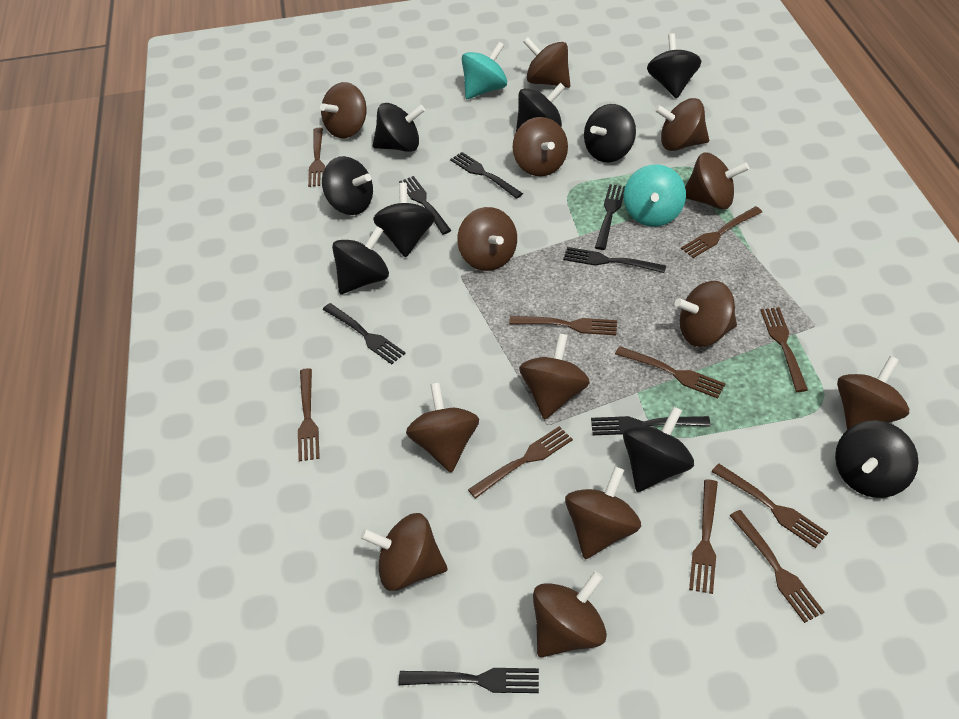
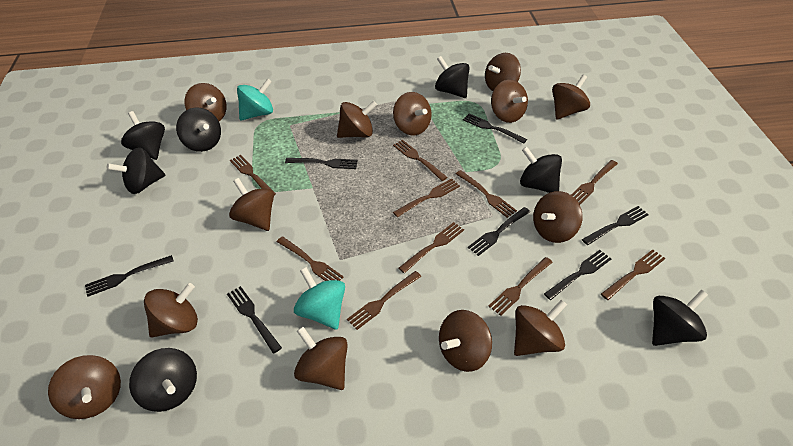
black spinning top: [322,156,373,215] [332,226,389,294] [373,103,425,152] [373,182,435,257] [516,82,566,132] [584,104,636,163] [623,406,694,492] [647,33,702,98] [835,420,919,498] = 9 -> [107,147,165,194] [121,111,165,160] [129,348,197,412] [176,107,221,152] [435,56,470,98] [520,147,562,193] [652,290,708,346] = 7

